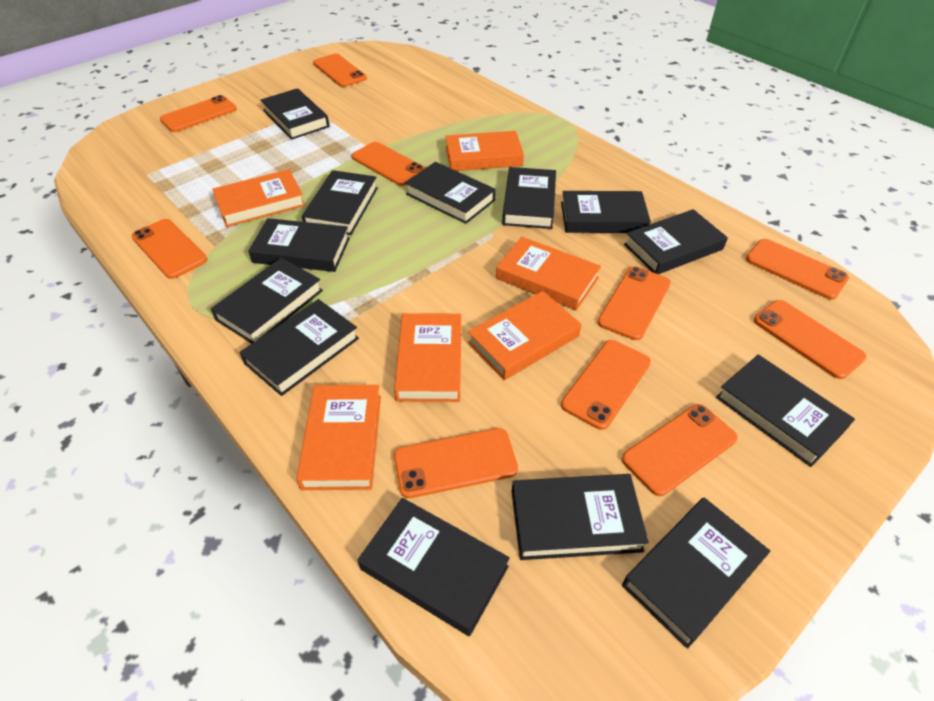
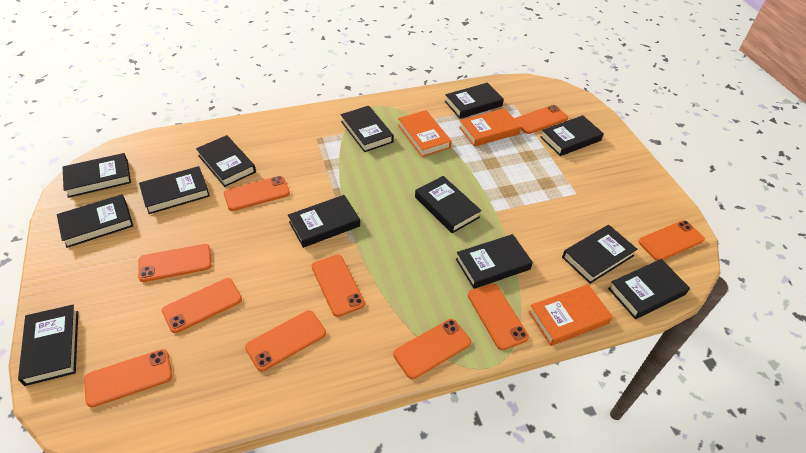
orange book: [212,169,305,227] [296,385,381,490] [394,313,461,402] [445,131,524,171] [468,291,582,380] [496,237,601,311] = 6 -> [398,110,452,157] [459,108,521,147] [528,284,613,346] = 3

